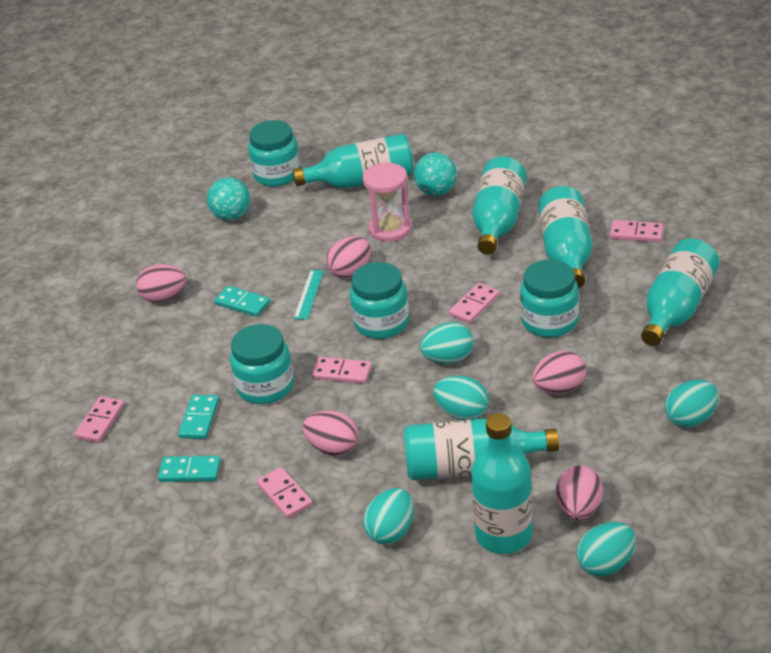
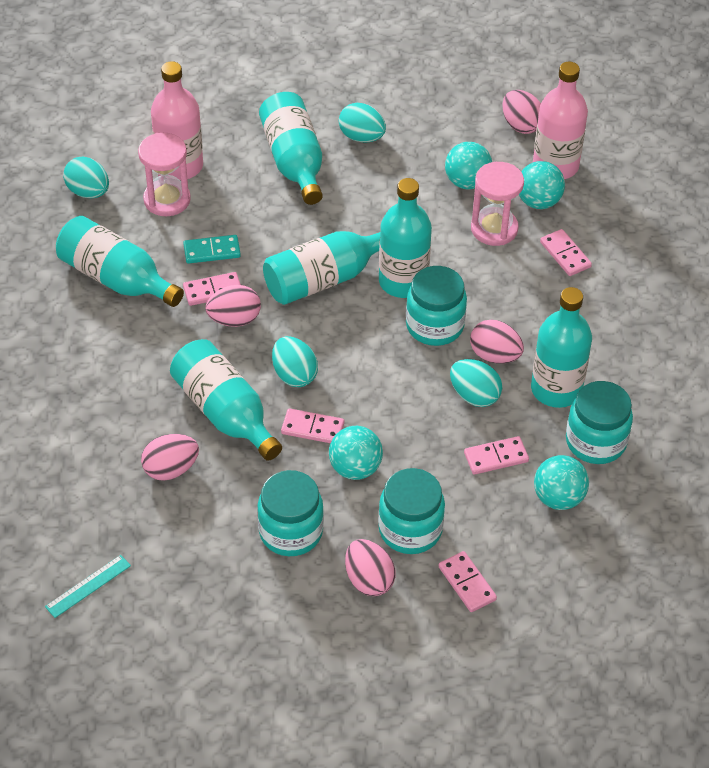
pink bottle: none = 0 -> [151,61,203,180] [533,62,588,179] = 2
pink hourglass: [363,163,412,242] = 1 -> [138,133,191,216] [471,162,524,246] = 2
turquoise ball: [207,177,250,221] [414,153,457,196] = 2 -> [329,426,383,480] [445,142,492,190] [519,161,565,209] [534,455,589,510] = 4
turquoise domino: [158,456,221,482] [178,395,219,439] [214,286,270,317] = 3 -> [183,235,241,264] = 1
turquoise egg: [363,488,414,544] [420,322,474,364] [433,376,489,420] [577,522,636,577] [665,380,719,428] = 5 -> [63,156,109,198] [272,336,318,387] [339,103,386,142] [450,359,502,407] = 4

